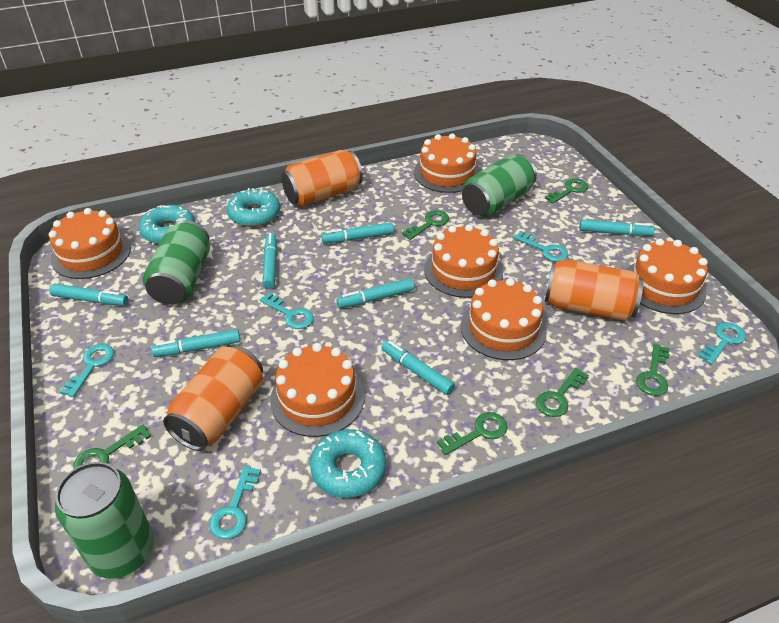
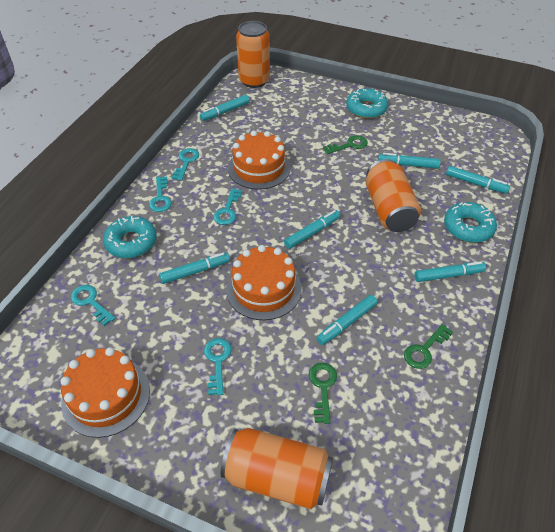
green can: [55,462,154,579] [143,220,210,305] [462,154,537,217] = 3 -> none = 0
green key: [73,425,151,469] [402,210,449,240] [437,412,508,455] [536,368,589,417] [545,178,588,204] [636,344,669,396] = 6 -> [309,363,337,424] [323,135,368,154] [404,324,453,369] = 3
orange cake: [49,208,131,279] [270,343,365,437] [414,133,480,193] [424,224,503,298] [461,278,547,360] [627,239,708,314] = 6 -> [60,347,150,438] [226,245,302,320] [228,130,291,190] = 3

